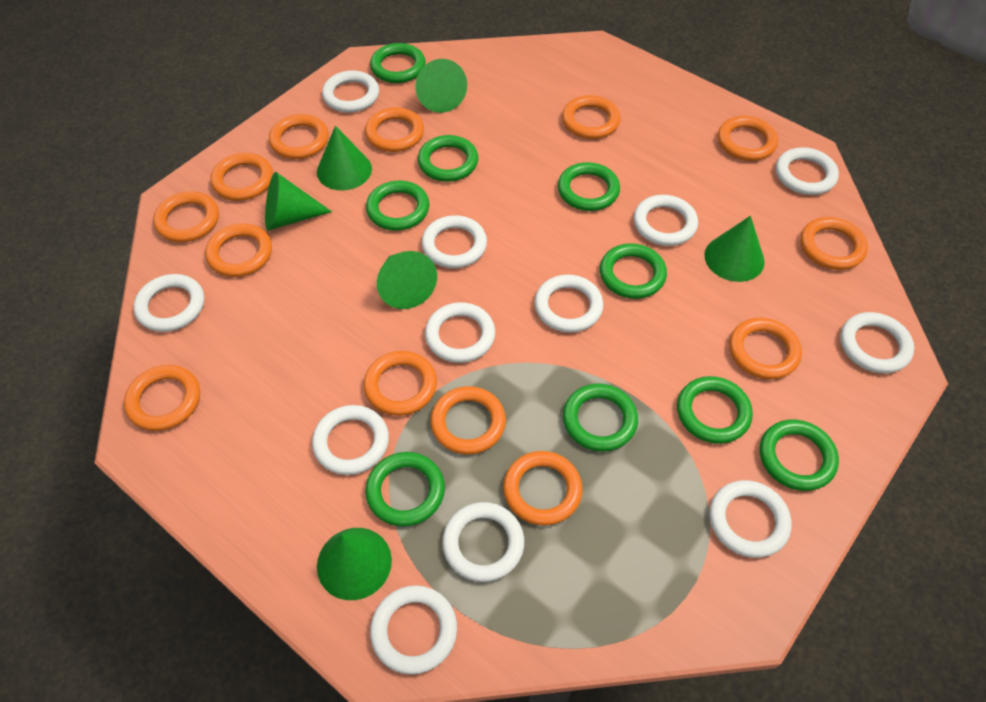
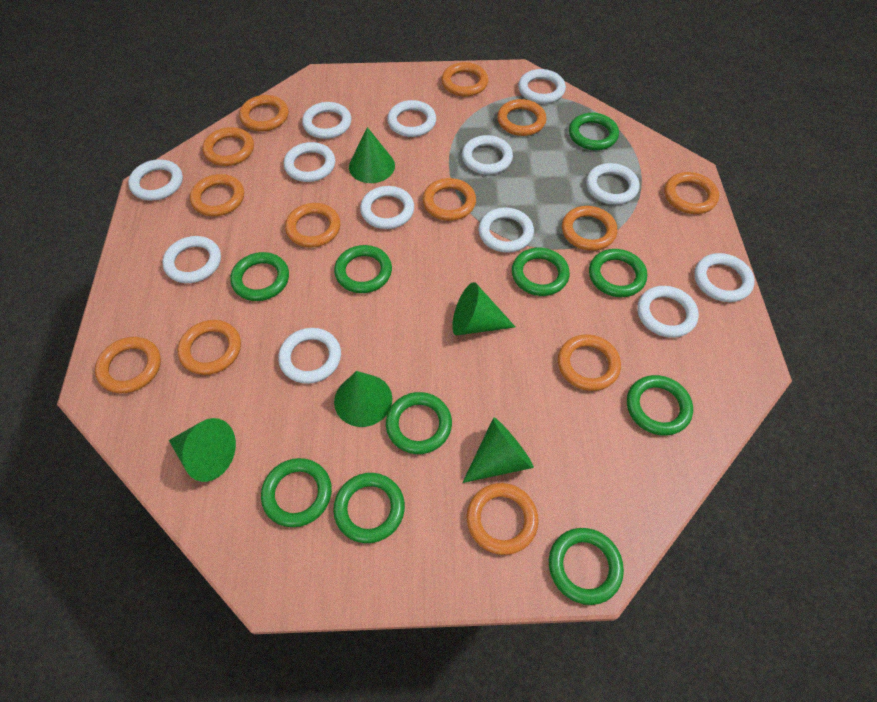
green cone: [265,172,332,231] [317,126,372,190] [317,528,392,600] [377,251,437,309] [415,59,467,113] [705,216,765,282] = 6 -> [169,418,236,482] [334,371,392,427] [349,127,395,183] [452,282,515,335] [462,418,534,483] = 5
green ring: [366,181,429,231] [366,452,445,527] [370,43,426,83] [418,135,478,182] [558,162,620,211] [563,384,638,452] [600,243,667,299] [677,376,753,444] [760,419,839,491] = 9 -> [230,252,289,301] [261,458,332,527] [333,473,405,543] [334,245,392,293] [386,392,452,454] [512,248,570,296] [549,528,624,605] [569,113,619,150] [589,249,647,297] [627,375,693,436] = 10
white ring: [134,274,204,332] [312,405,389,475] [322,70,379,113] [370,585,457,675] [422,215,487,268] [425,302,495,363] [442,502,524,582] [534,274,603,333] [634,195,698,246] [709,480,791,558] [776,147,839,195] [840,312,914,373] = 12 -> [128,159,183,201] [162,236,221,283] [278,328,341,384] [284,142,335,182] [302,102,351,139] [360,186,414,229] [387,100,436,137] [462,135,513,175] [478,207,534,253] [518,69,566,104] [586,163,639,205] [637,286,699,338] [694,253,755,302] = 13

